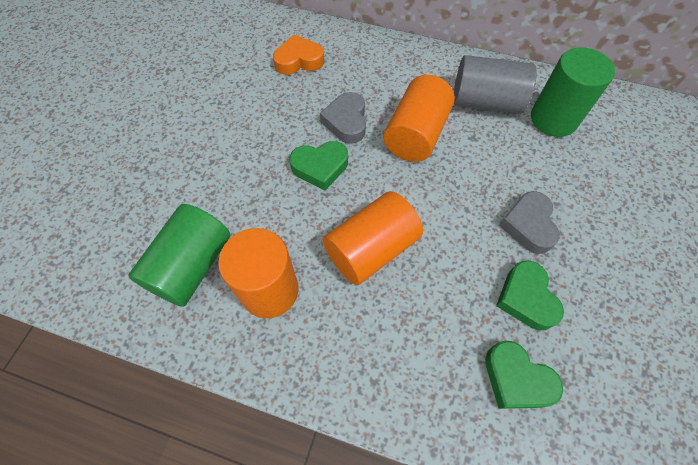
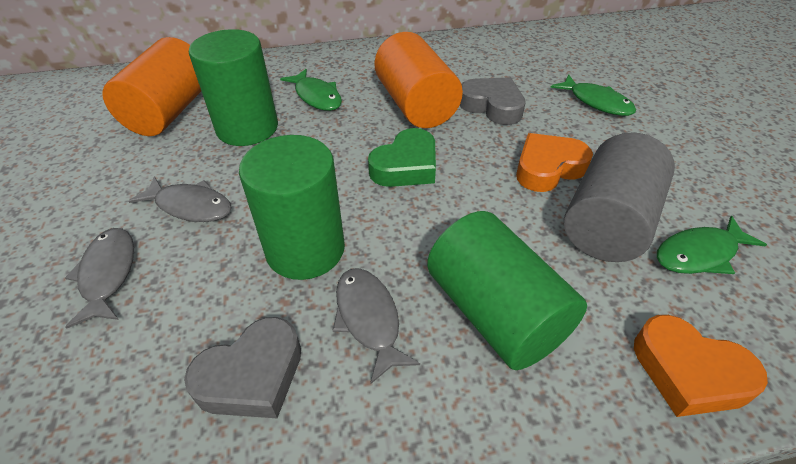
green cylinder: [128,204,230,307] [531,47,615,137] = 2 -> [189,29,278,146] [239,135,345,280] [427,211,587,370] = 3
green fish: none = 0 -> [280,69,342,111] [550,75,636,116] [657,216,767,274] = 3
green heart: [289,141,348,190] [485,341,563,409] [496,260,564,330] = 3 -> [368,128,436,187] = 1
grey fish: none = 0 -> [65,228,134,328] [128,176,232,222] [332,268,420,384] = 3
orange cylinder: [218,228,298,318] [323,191,423,285] [383,75,455,162] = 3 -> [102,37,201,136] [375,32,463,128] = 2
orange heart: [273,35,324,75] = 1 -> [516,133,593,192] [634,315,768,417] = 2

